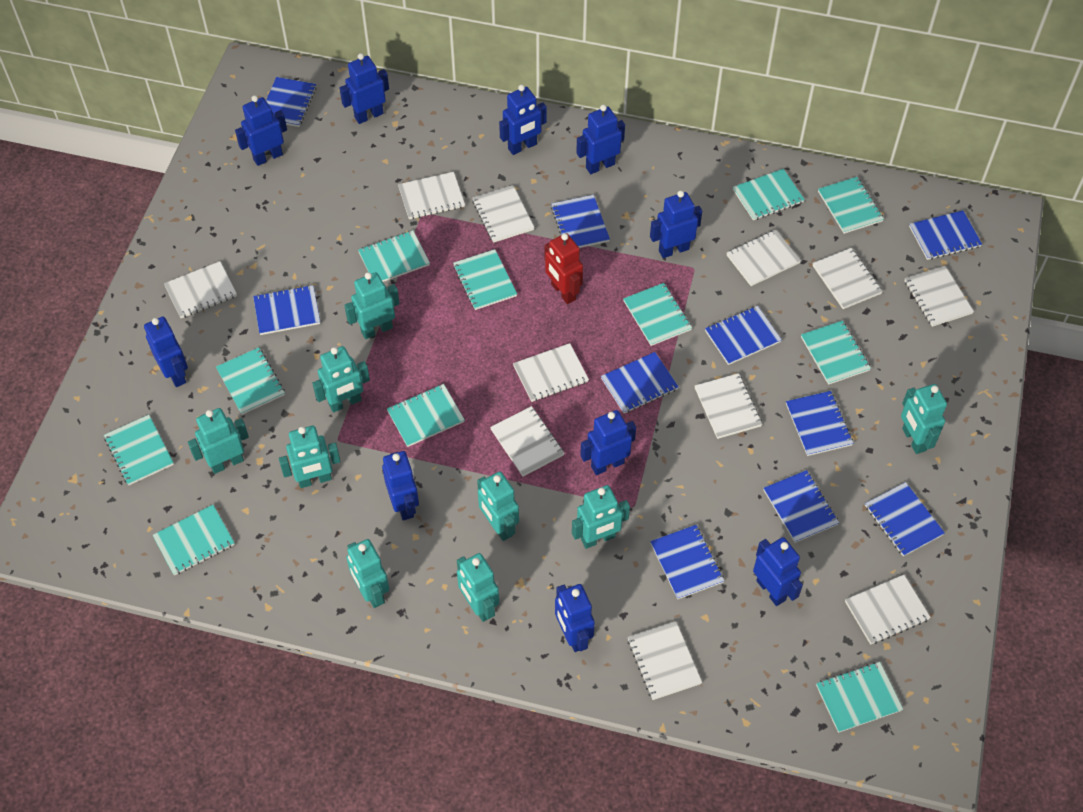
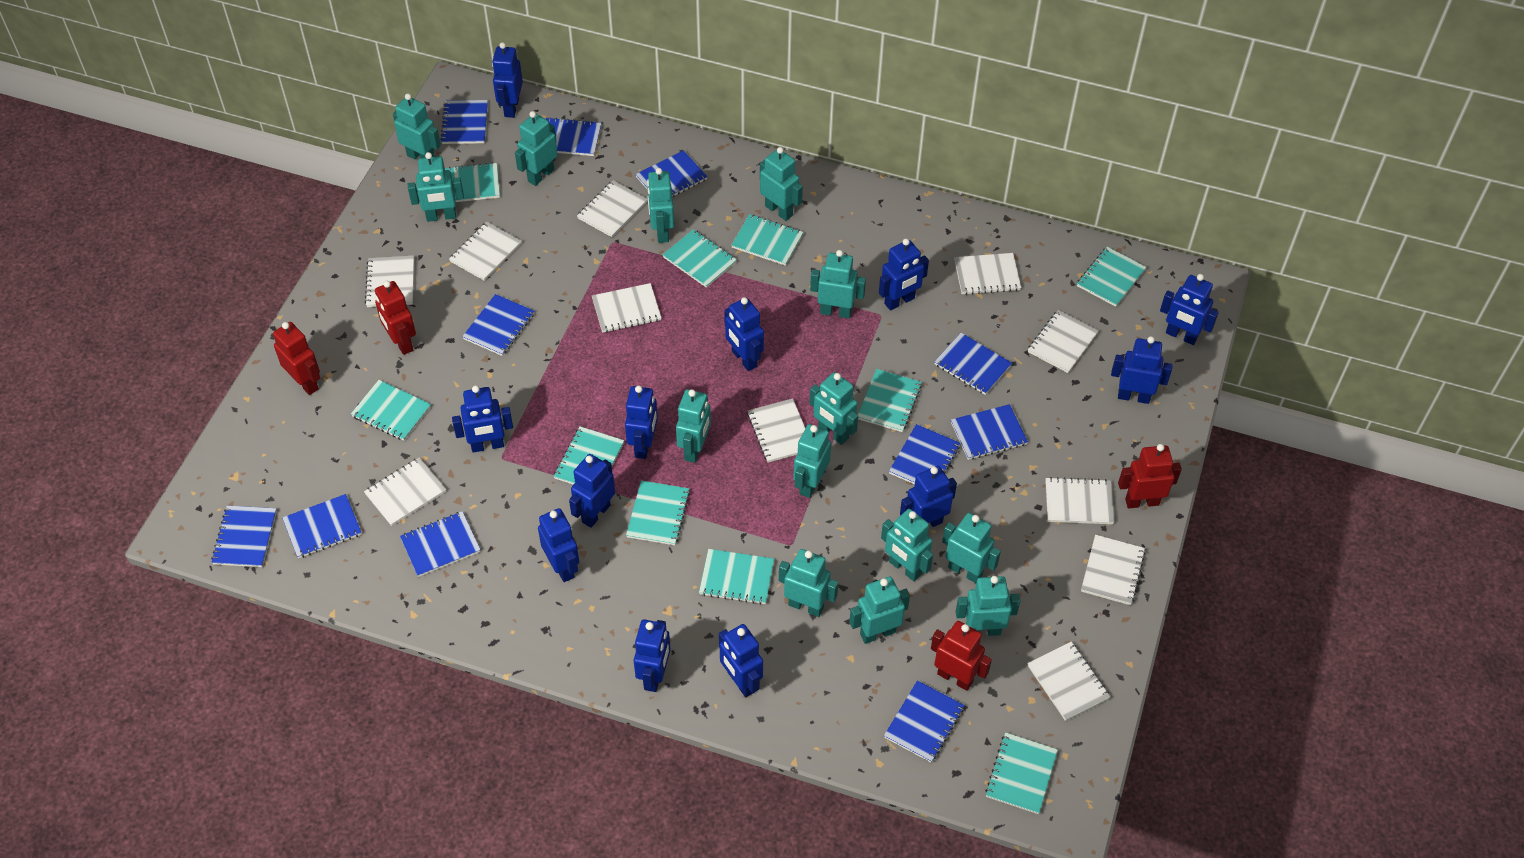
blue notebook: [253,285,320,335] [266,77,317,127] [551,195,610,248] [601,352,679,413] [650,525,724,599] [705,306,782,365] [764,470,839,543] [786,391,853,456] [865,482,945,556] [909,211,982,260] = 10 -> [211,506,277,567] [282,494,362,558] [400,511,481,577] [440,100,488,144] [462,294,534,356] [546,117,601,156] [635,150,708,197] [884,680,965,762] [889,424,960,484] [934,333,1012,395] [951,404,1028,460] = 11
blue robot: [144,317,188,387] [235,95,287,166] [340,53,389,124] [382,451,419,520] [499,85,547,155] [555,584,595,652] [576,105,625,174] [580,410,636,475] [650,190,702,258] [753,537,803,606] = 10 -> [452,385,513,453] [492,42,523,118] [538,508,579,582] [569,454,615,528] [625,385,658,459] [634,619,670,692] [719,624,763,697] [724,297,764,371] [879,239,929,310] [900,466,957,527] [1111,336,1173,404] [1160,274,1219,345] = 12
red robot: [544,233,583,304] = 1 -> [273,322,320,395] [375,281,416,355] [931,621,992,691] [1118,444,1182,508] = 4
turquoise notebook: [104,415,174,485] [153,505,235,575] [216,347,285,415] [358,230,430,282] [387,384,465,447] [453,249,517,310] [623,283,692,346] [733,169,805,220] [801,321,871,385] [816,662,903,733] [818,177,884,234] = 11 -> [351,380,431,441] [445,162,500,202] [554,426,624,485] [626,480,690,545] [663,229,737,288] [699,549,774,605] [731,214,803,266] [858,369,922,432] [985,732,1058,814] [1077,247,1146,307] = 10
turquoise robot: [188,408,249,474] [279,426,341,488] [312,346,370,413] [344,272,400,339] [346,539,389,608] [457,553,499,622] [477,471,519,541] [572,485,630,549] [901,384,947,454] = 9 -> [393,93,441,160] [408,152,464,222] [515,111,558,186] [647,168,674,243] [676,389,711,463] [760,147,803,221] [779,549,838,617] [793,424,831,498] [810,250,866,318] [810,372,858,445] [849,577,910,644] [881,509,933,581] [942,513,1001,583] [956,576,1021,636] = 14

